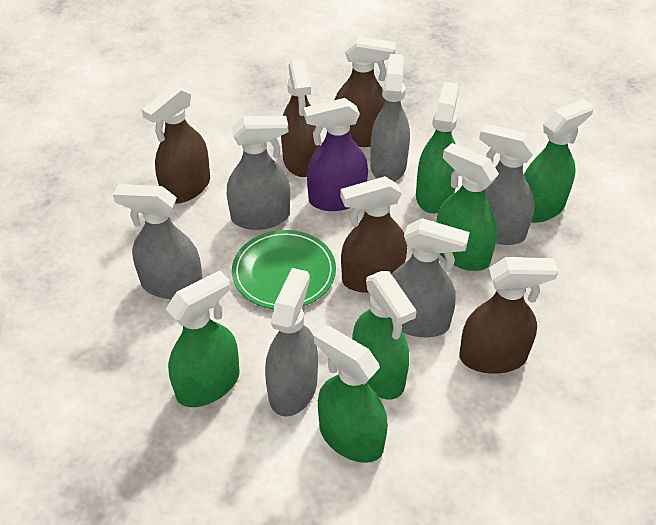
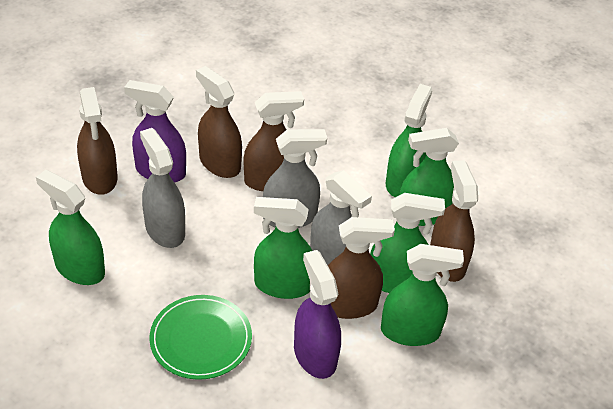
grey spray bottle: [113,184,203,299] [227,116,290,230] [265,268,318,416] [370,54,410,182] [392,218,470,337] [479,124,537,245] = 6 -> [140,128,185,248] [263,129,327,228] [310,170,372,265] = 3
purple spray bottle: [304,98,368,211] = 1 -> [124,80,186,183] [294,250,341,379] = 2

